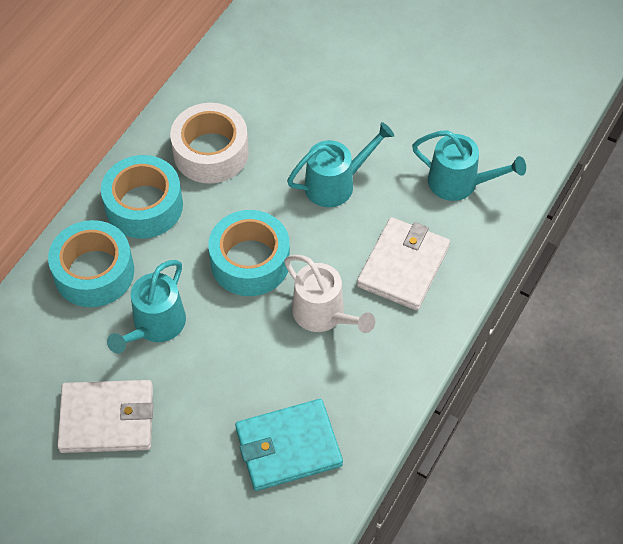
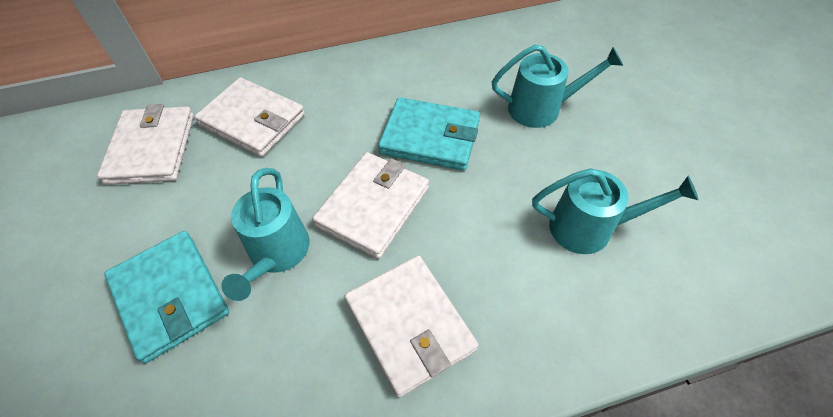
turquoise tape: [48,220,134,307] [101,155,183,239] [208,210,290,296] = 3 -> none = 0
turquoise wallet: [235,399,343,491] = 1 -> [104,231,229,363] [378,97,480,171] = 2
white tape: [170,103,249,184] = 1 -> none = 0
white wallet: [57,380,153,453] [357,217,450,310] = 2 -> [97,104,194,185] [195,77,305,157] [312,152,429,259] [344,256,479,397] = 4
white watering can: [284,255,376,333] = 1 -> none = 0

